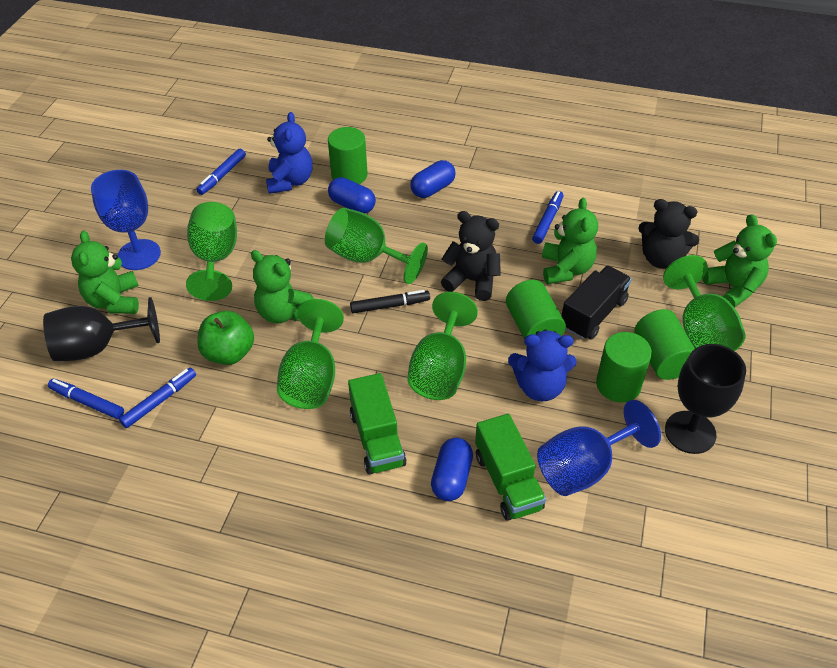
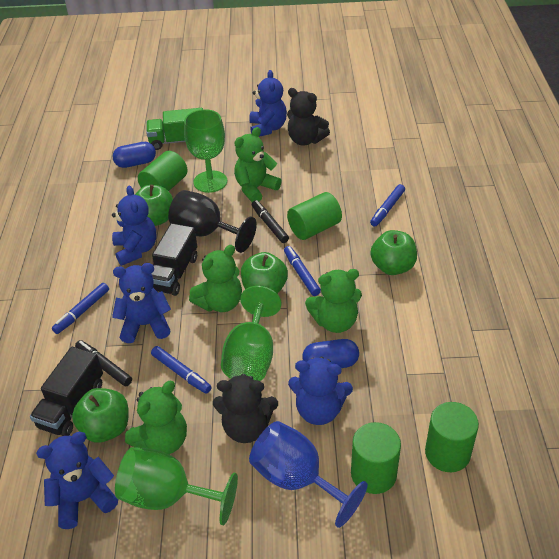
black goblet: [43,297,160,361] [665,344,746,454] = 2 -> [168,190,257,253] = 1
black marker: [350,290,430,313] = 1 -> [75,340,132,386] [252,200,289,243] = 2
black truck: [562,266,632,340] = 1 -> [30,347,103,436] [151,223,197,296] = 2
blue capsule: [328,177,376,214] [410,160,455,198] [431,438,473,501] = 3 -> [113,142,156,168] [302,339,359,368] = 2
blue goblet: [91,170,161,270] [537,400,661,496] = 2 -> [249,421,368,528] = 1
blue teddy bear: [266,112,313,194] [508,329,577,401] = 2 -> [36,432,118,529] [112,186,157,266] [112,263,171,343] [249,70,287,137] [288,357,353,425] = 5
green apple: [197,311,254,365] = 1 -> [72,388,129,443] [135,185,173,226] [241,252,288,294] [370,230,417,275] = 4
green goblet: [186,202,237,301] [277,299,344,409] [325,208,428,284] [407,292,478,400] [663,255,746,351] = 5 -> [115,447,238,525] [184,109,227,193] [221,286,282,381] = 3
green truck: [348,373,407,474] [475,414,546,521] = 2 -> [146,108,203,150] = 1

